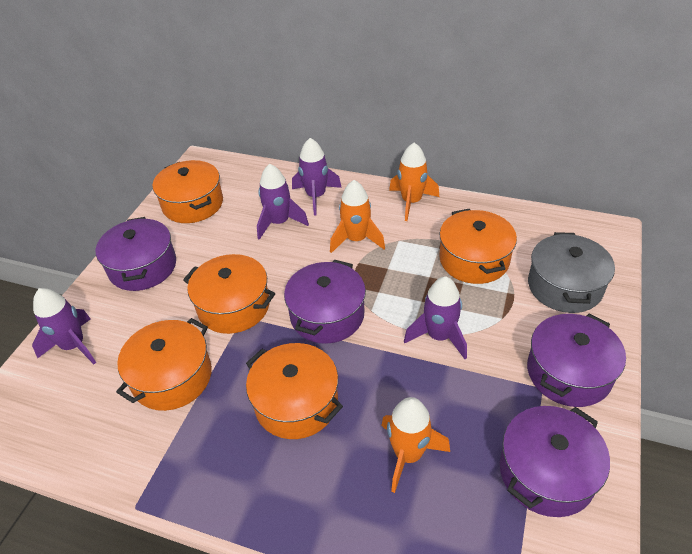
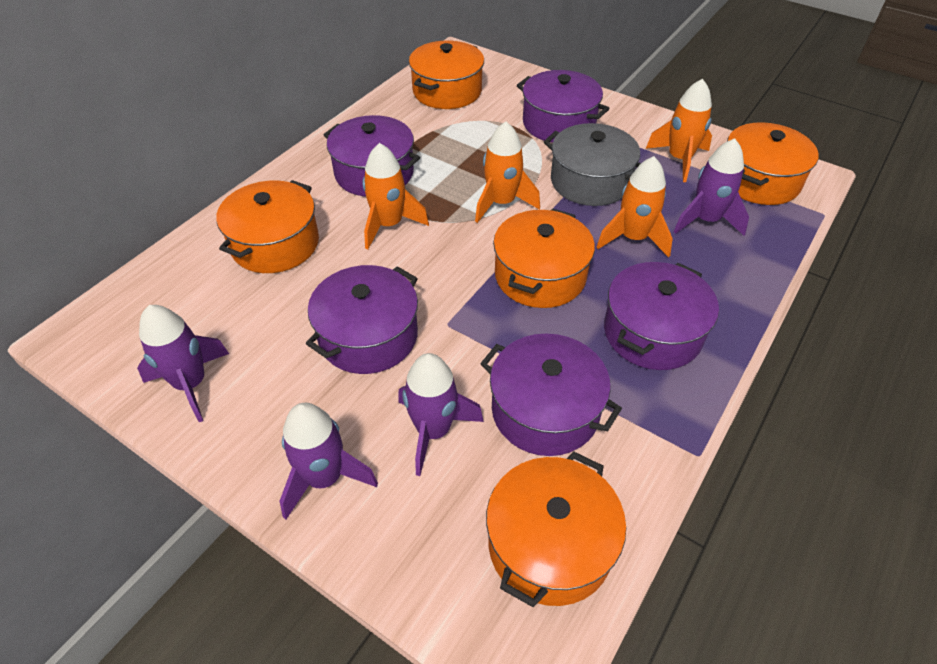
orange rocket: [330,180,385,253] [382,397,450,493] [389,143,439,221] = 3 -> [363,143,429,249] [475,121,540,223] [597,156,673,258] [646,79,712,182] = 4
purple pot: [96,217,176,291] [284,259,366,344] [500,406,610,517] [527,314,626,407] = 4 -> [306,265,418,374] [324,115,420,196] [480,334,622,456] [517,70,610,143] [604,262,719,370] = 5

